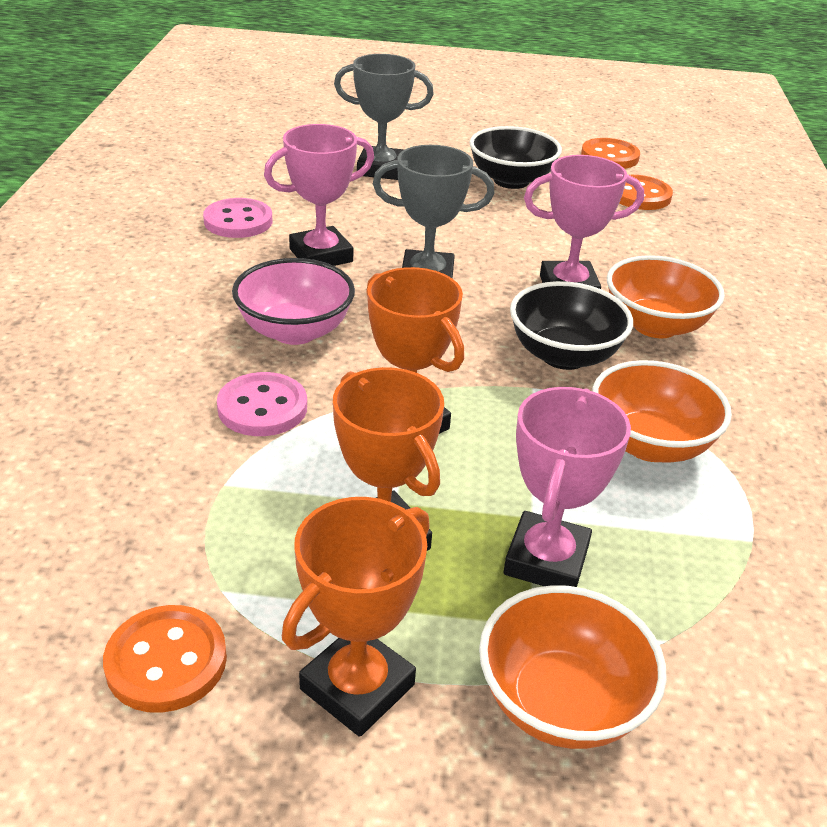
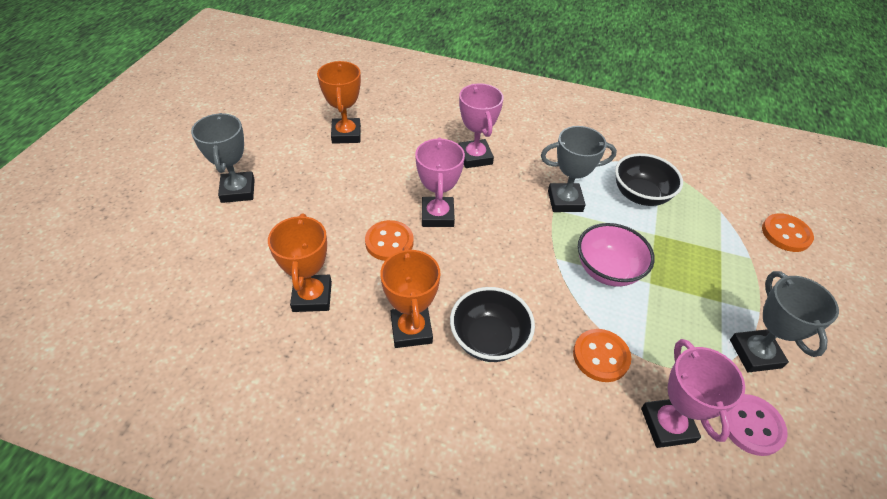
grey trophy: [334,54,434,180] [373,145,494,279] = 2 -> [191,113,255,203] [541,126,617,212] [730,271,839,372] = 3
orange bowl: [479,585,667,749] [592,360,732,463] [607,255,725,338] = 3 -> none = 0
pink button: [203,198,272,238] [217,372,307,436] = 2 -> [721,394,788,456] = 1

